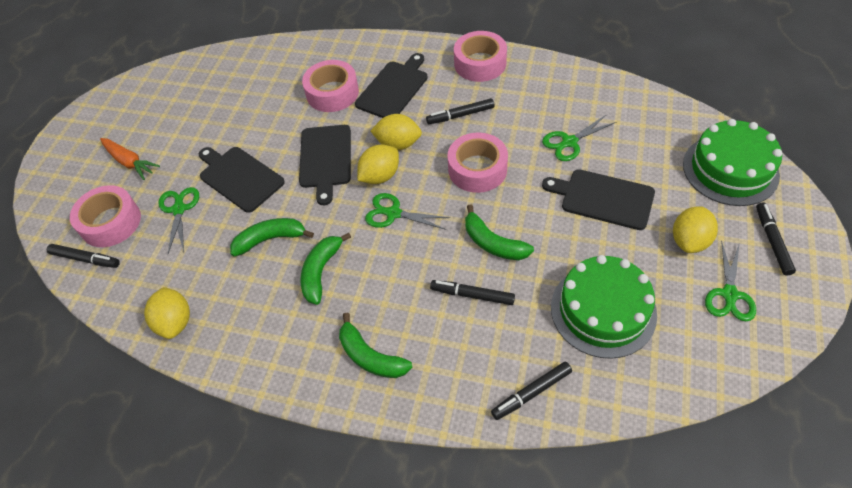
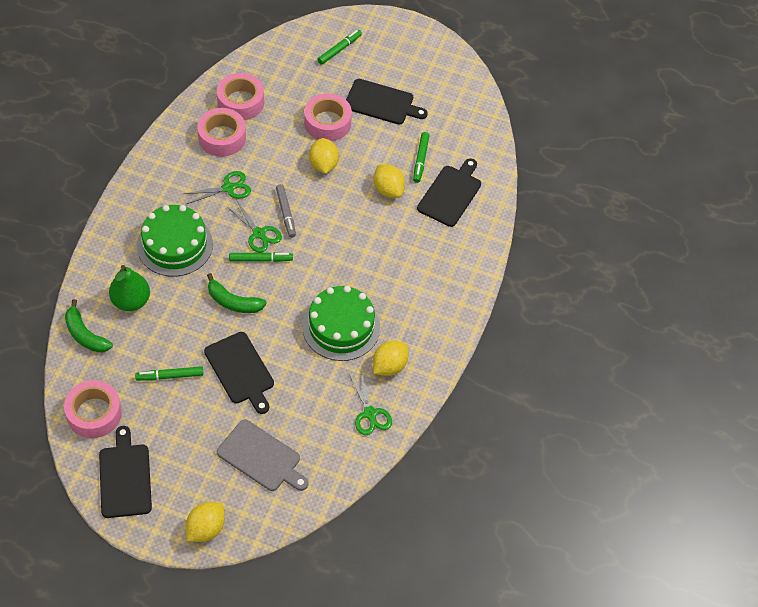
black marker: [47,244,120,268] [426,98,494,124] [430,280,515,305] [491,362,572,420] [756,202,796,276] = 5 -> none = 0
green banana: [230,218,314,257] [300,233,351,305] [339,313,412,378] [465,205,534,260] = 4 -> [65,299,113,353] [207,273,267,313] = 2
green marker: none = 0 -> [135,366,203,381] [229,252,293,262] [317,30,362,65] [413,132,429,183] = 4
green pear: none = 0 -> [109,265,150,311] = 1
green scissors: [158,187,199,253] [365,193,450,230] [542,114,616,161] [705,241,756,321] = 4 -> [184,171,251,204] [227,201,282,253] [349,370,392,435] = 3
grey cutting board: none = 0 -> [217,419,308,491] = 1
grey marker: none = 0 -> [276,184,296,238] = 1
orange carrot: [100,138,160,180] = 1 -> none = 0

